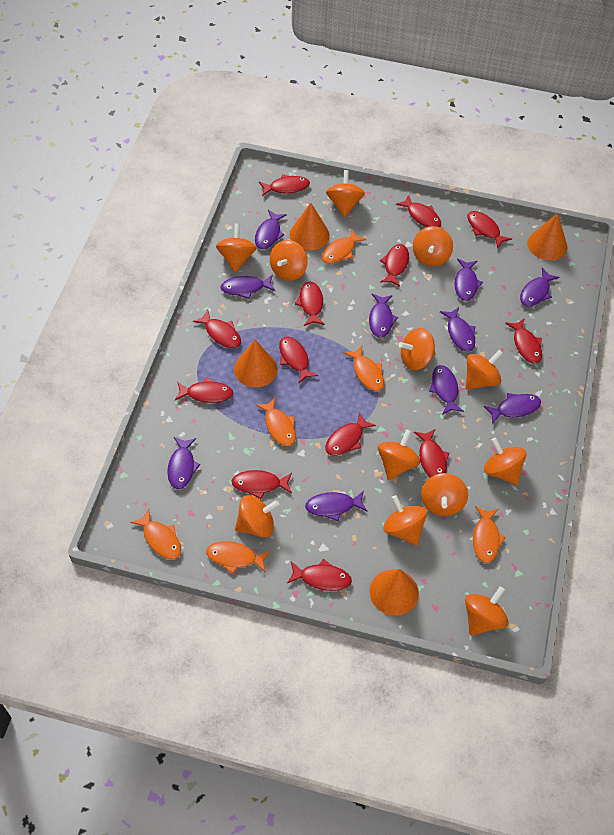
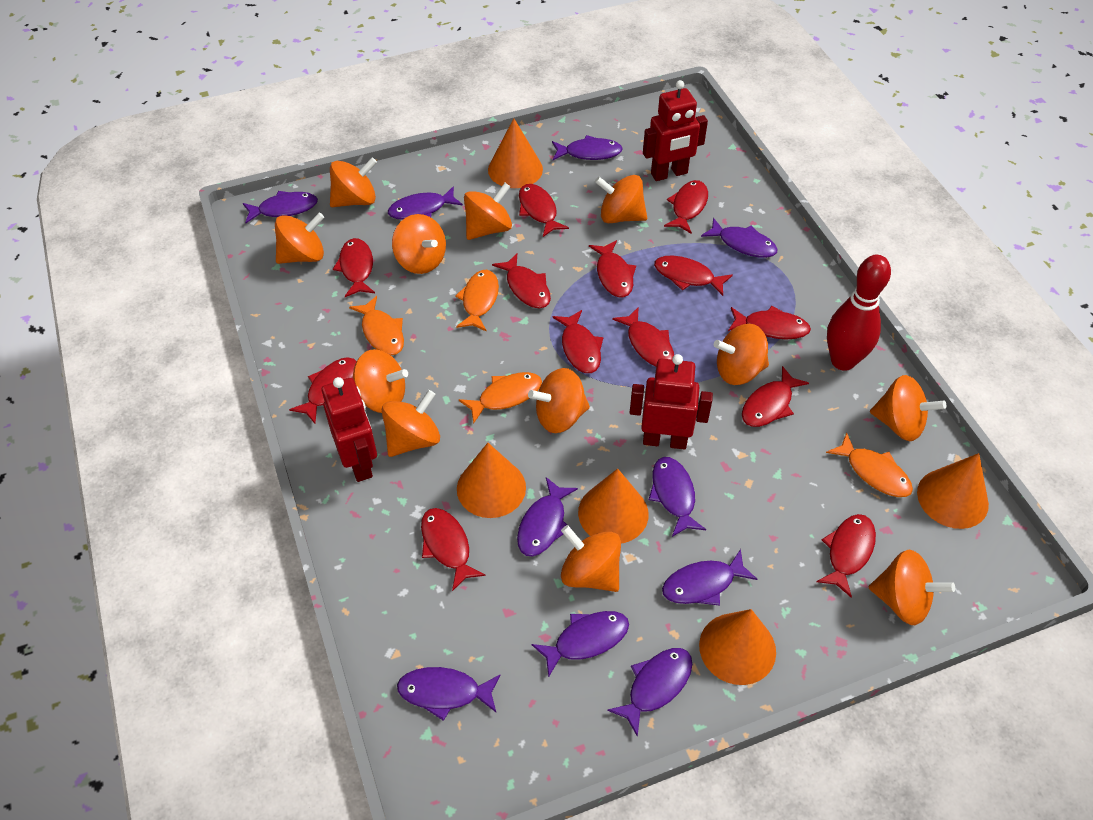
orange cone: [234,340,278,387] [290,203,330,250] [370,569,419,616] [527,213,567,261] = 4 -> [457,443,526,518] [488,118,543,188] [578,468,649,544] [699,609,776,685] [917,453,989,529] = 5
orange fish: [130,509,181,559] [206,541,270,574] [256,397,296,446] [321,230,367,264] [344,346,384,391] [473,506,506,563] = 6 -> [349,296,404,355] [455,270,499,332] [459,372,542,424] [826,432,913,497] = 4
red bowling pin: none = 0 -> [827,255,891,371] = 1
red robot: none = 0 -> [322,377,377,482] [630,354,713,449] [643,80,708,181] = 3

